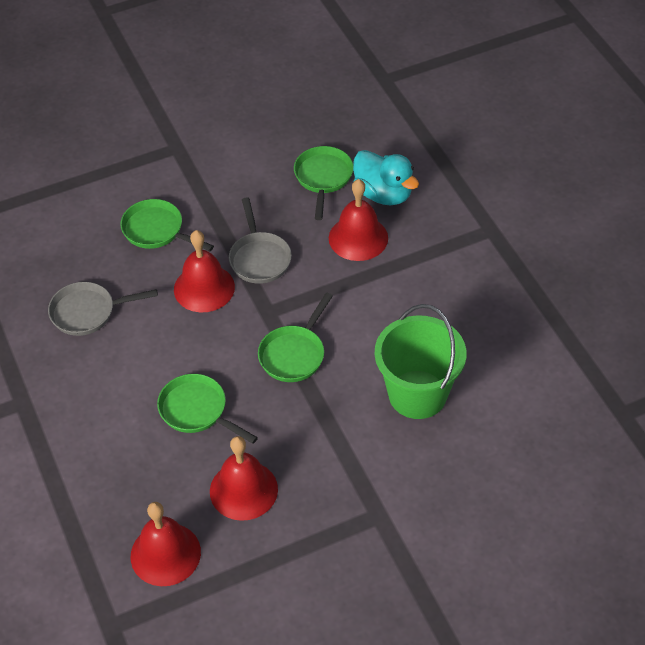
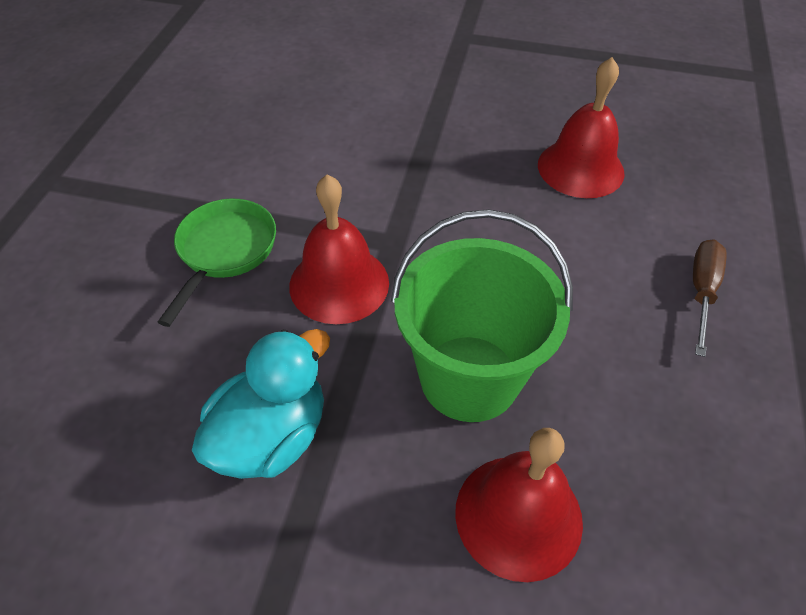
brown screwdriver: none = 0 -> [693,239,727,357] = 1
green pan: [120,199,214,251] [157,374,258,444] [258,292,333,382] [294,146,353,220] = 4 -> [158,199,276,327] = 1
grey pan: [48,282,158,336] [229,197,292,284] = 2 -> none = 0
red bell: [131,502,201,586] [174,230,235,312] [210,436,278,521] [329,179,388,261] = 4 -> [289,174,389,324] [455,428,583,582] [538,57,625,198] = 3

